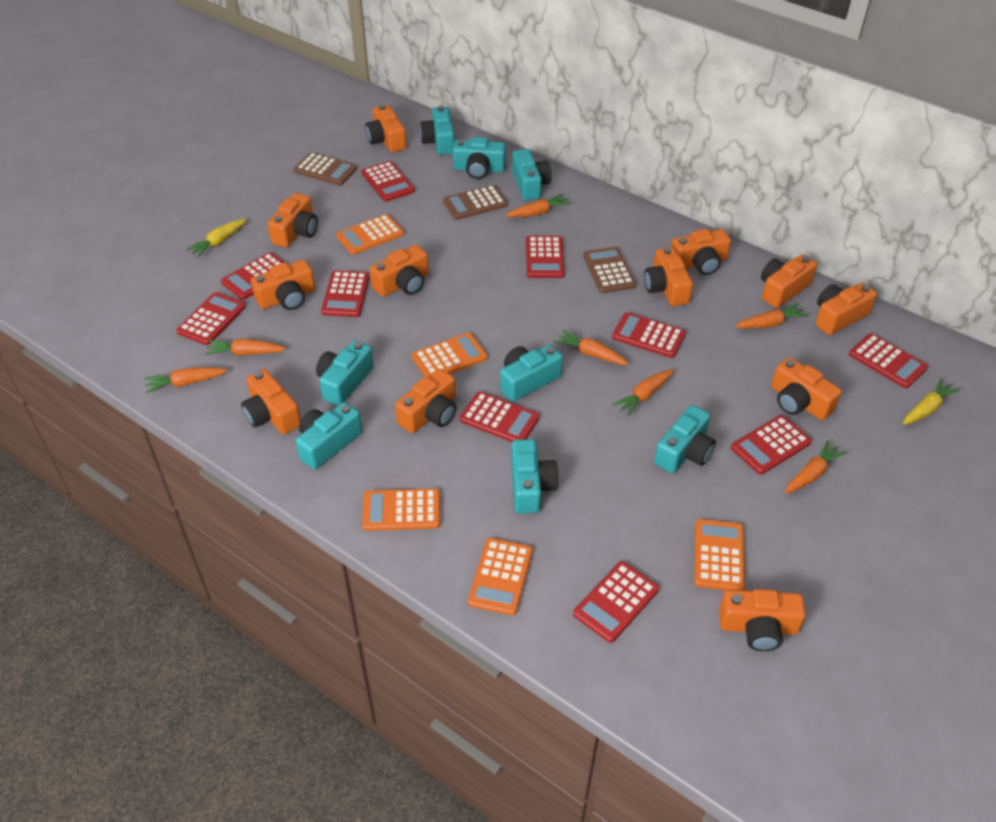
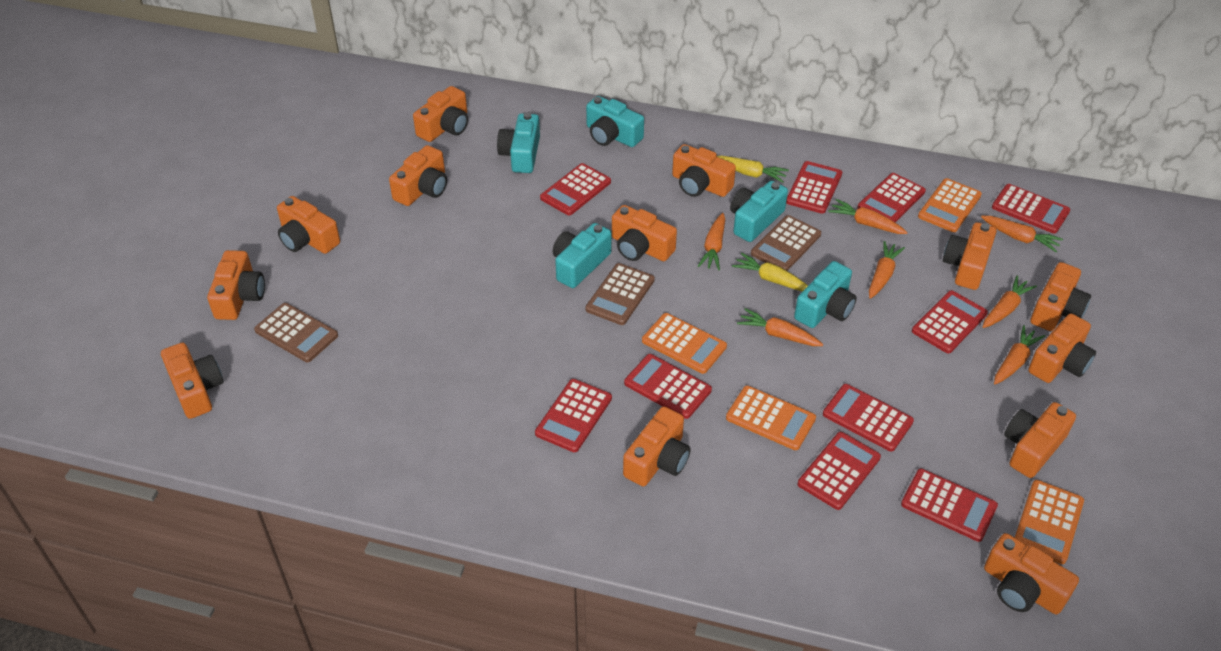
orange calculator: [336,214,404,255] [362,488,440,531] [412,332,487,377] [468,538,533,616] [694,519,745,590] = 5 -> [642,313,727,374] [726,386,816,450] [918,178,982,232] [1015,480,1084,564] = 4
orange camera: [241,369,301,435] [251,260,315,310] [267,193,318,247] [365,104,406,152] [370,245,428,297] [395,368,457,433] [644,247,693,306] [671,229,731,275] [719,589,806,651] [761,254,817,308] [771,357,842,420] [815,283,877,335] = 12 -> [161,343,224,419] [207,250,265,320] [277,196,340,254] [389,145,447,206] [413,86,468,142] [612,205,677,261] [623,406,691,486] [672,144,736,197] [943,222,997,290] [984,533,1079,614] [1004,402,1076,478] [1028,313,1096,383] [1030,262,1091,331] = 13
turquoise camera: [296,402,362,470] [316,340,374,406] [420,106,455,155] [453,137,506,179] [500,344,563,402] [511,439,559,514] [512,149,552,200] [654,405,716,474] = 8 -> [497,113,540,173] [553,223,612,288] [586,96,644,147] [730,181,788,242] [794,261,857,328] = 5

